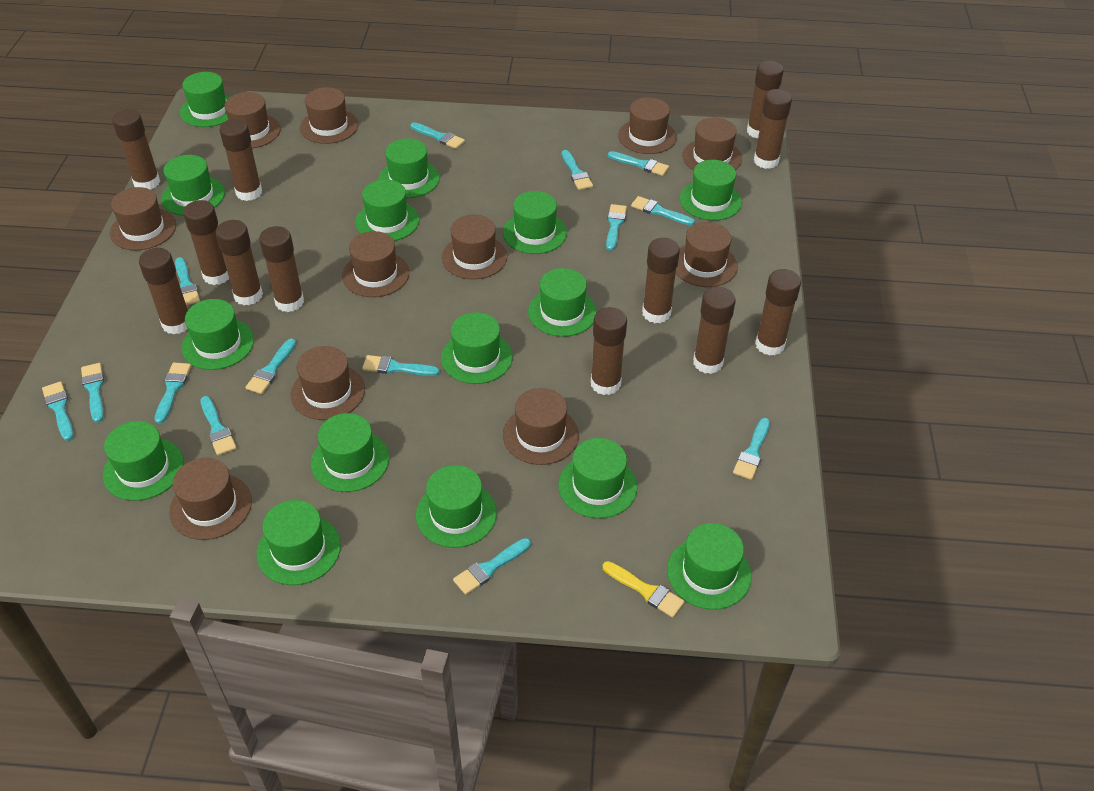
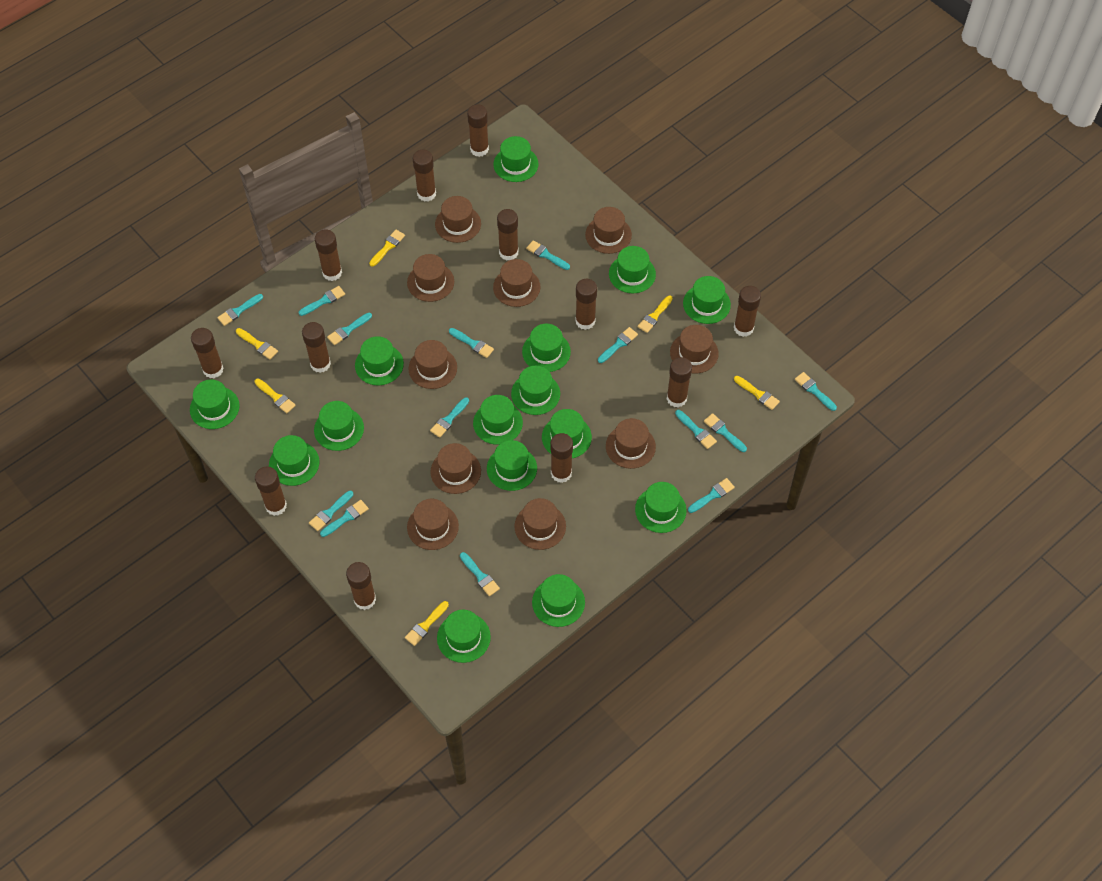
brown hat: [110,187,176,250] [169,458,252,540] [224,92,281,148] [291,346,365,420] [300,87,358,144] [342,231,409,297] [442,215,507,279] [503,388,579,465] [618,97,677,154] [676,222,738,287] [682,118,742,170] = 11 -> [407,254,454,302] [407,499,459,550] [408,340,457,389] [430,443,481,494] [435,196,481,243] [493,259,540,307] [514,498,566,550] [585,207,632,254] [606,418,656,469] [670,325,719,373] = 10
yellow brush: [603,561,685,618] = 1 -> [236,328,278,360] [255,378,296,413] [369,230,405,267] [405,601,449,646] [637,296,673,333] [734,376,780,410] = 6

